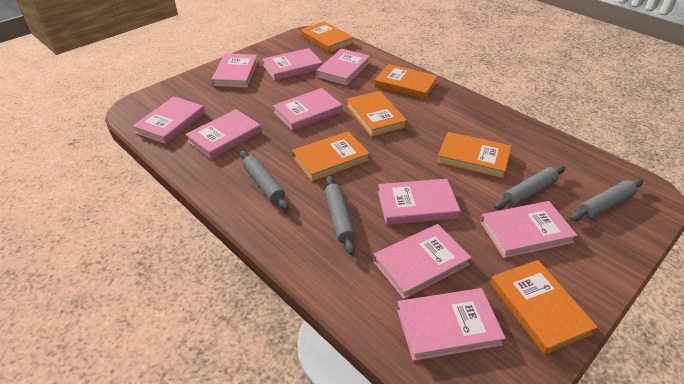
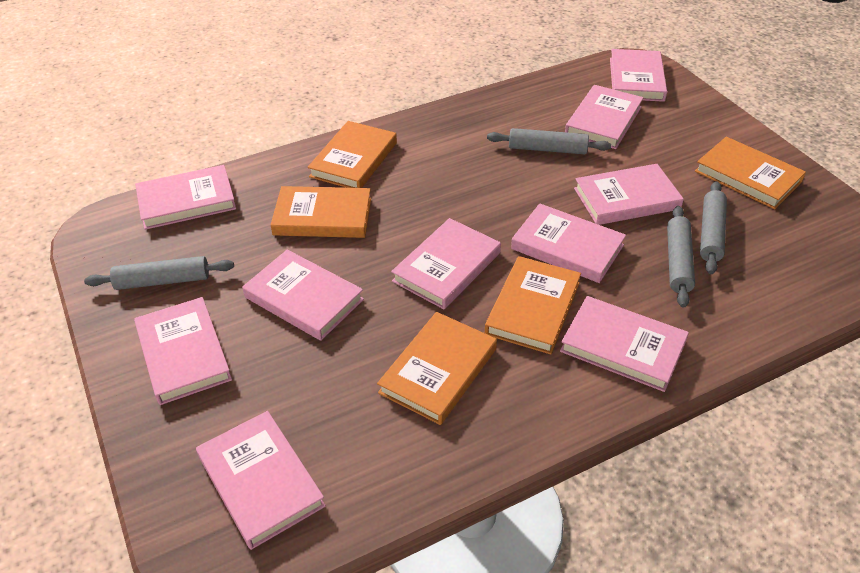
orange book: [292,131,370,182] [301,21,354,53] [346,91,407,137] [374,64,438,99] [437,132,512,179] [490,260,598,355] = 6 -> [270,186,371,238] [308,121,397,188] [377,312,497,425] [485,256,581,355] [695,137,806,209] = 5

